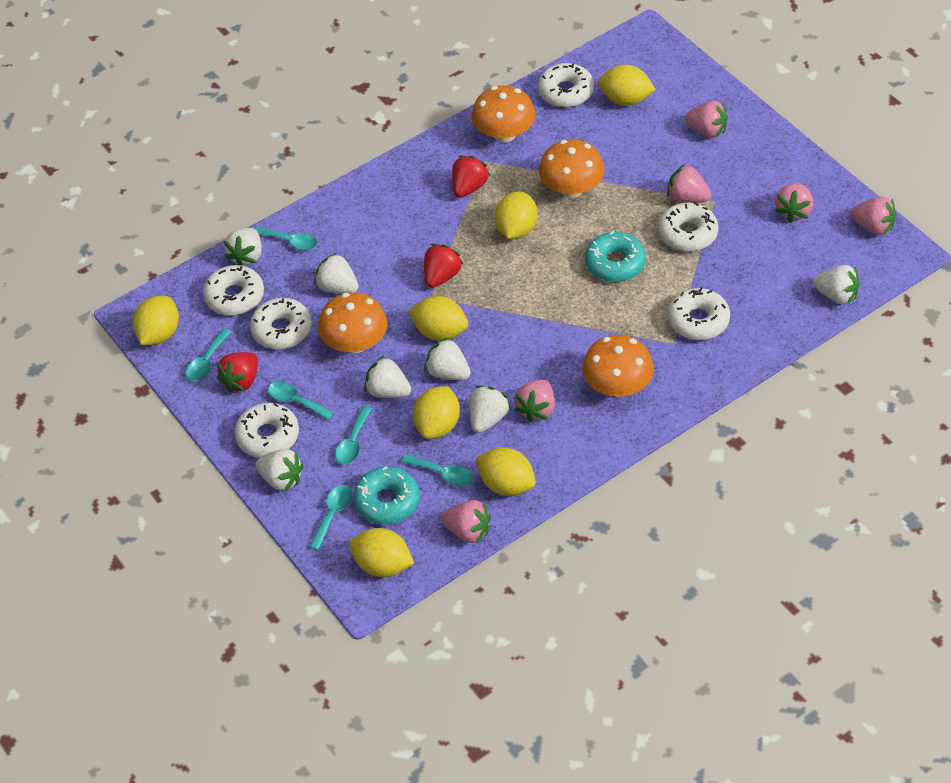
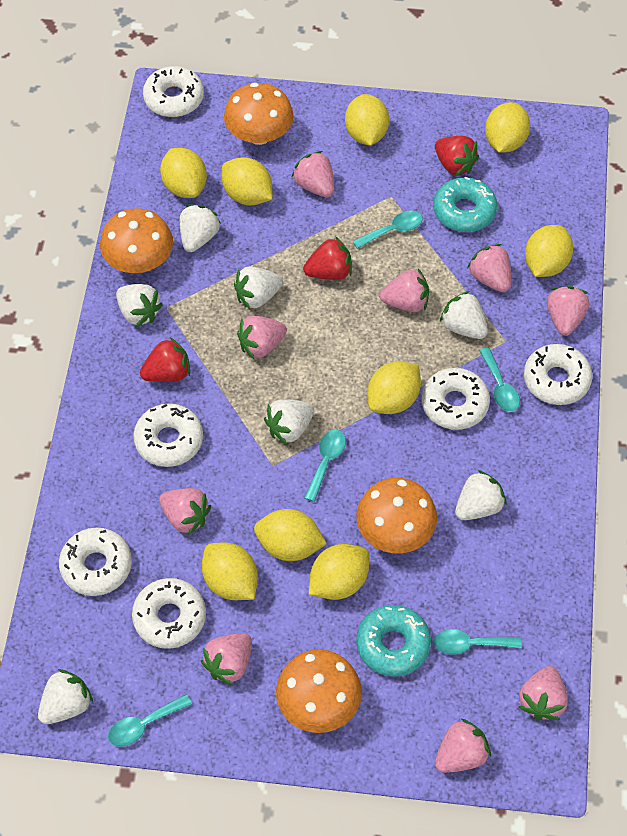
pink strawberry: [441,500,491,544] [515,380,555,423] [667,164,711,203] [685,101,728,138] [775,183,813,223] [850,196,896,235] = 6 -> [159,488,211,535] [201,633,252,685] [237,315,287,359] [292,151,334,197] [380,269,429,312] [435,719,491,773] [467,244,511,292] [519,666,568,721] [547,286,589,336] = 9
turquoise spoon: [186,328,231,381] [255,227,318,251] [268,382,334,420] [309,485,352,550] [335,406,372,465] [402,454,473,486] = 6 -> [108,694,192,747] [304,430,346,502] [353,211,423,249] [434,629,521,655] [479,347,520,412] = 5
yellow lemon: [133,296,179,345] [349,528,414,577] [408,296,468,341] [413,386,460,439] [476,447,536,496] [495,192,538,239] [598,65,656,106] = 7 -> [160,148,207,198] [202,542,258,600] [222,157,273,206] [254,509,327,561] [309,544,370,600] [345,94,389,146] [367,361,421,414] [485,102,530,153] [525,225,573,277] = 9

